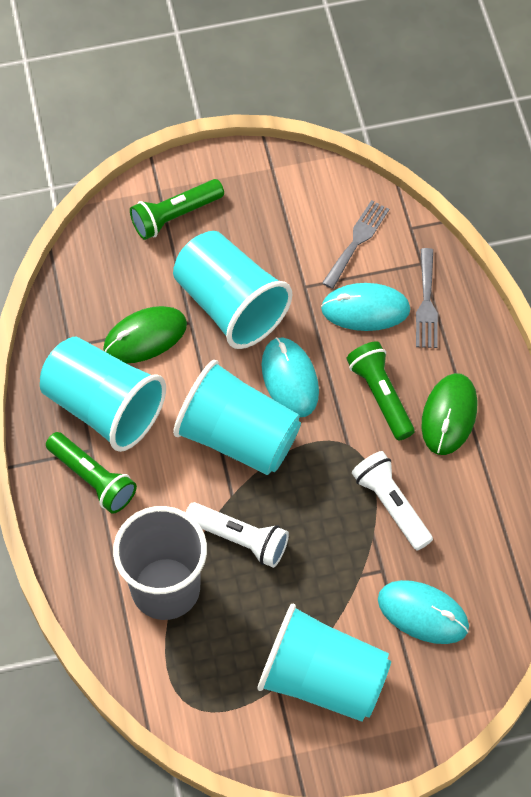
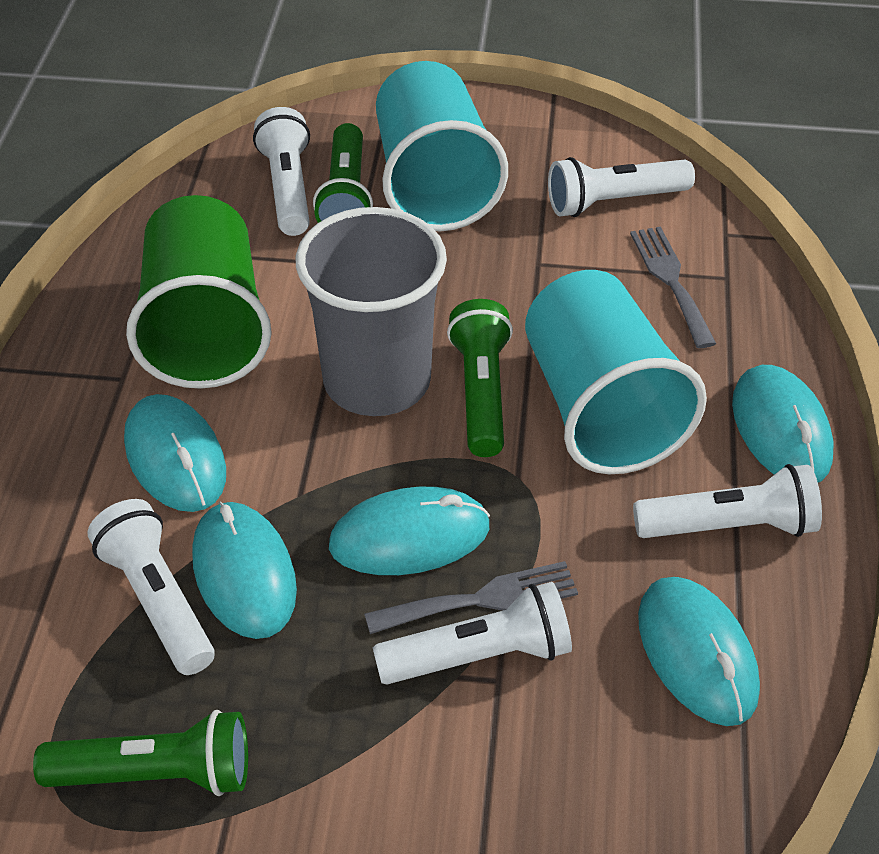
green cup: none = 0 -> [126,195,272,389] = 1
green mouse: [103,306,187,363] [422,373,477,455] = 2 -> none = 0
turquoise cup: [40,337,166,452] [173,231,292,349] [173,360,301,475] [257,604,391,722] = 4 -> [376,61,508,231] [525,270,707,474] = 2
turquoise mouse: [261,337,319,417] [321,283,410,331] [378,580,469,644] = 3 -> [124,394,226,512] [192,501,297,639] [329,487,490,575] [638,577,760,726] [732,365,833,483] = 5
white flashlight: [186,502,289,568] [352,451,433,551] = 2 -> [87,499,214,675] [253,107,310,236] [373,582,572,684] [548,157,695,217] [633,464,822,538] = 5

